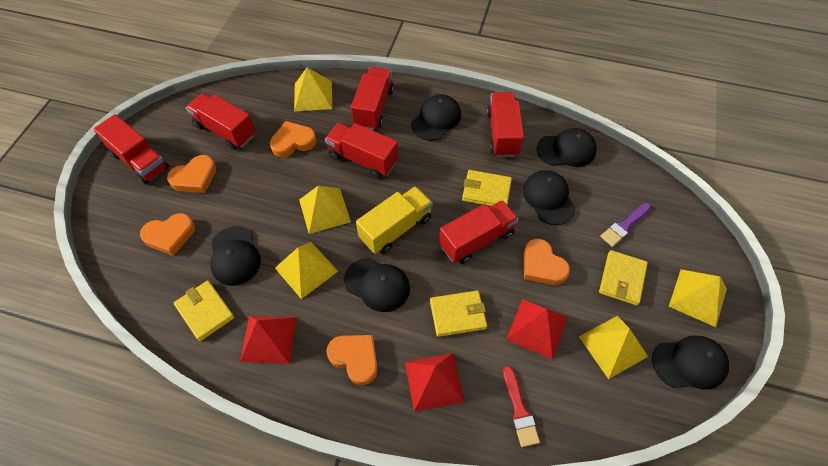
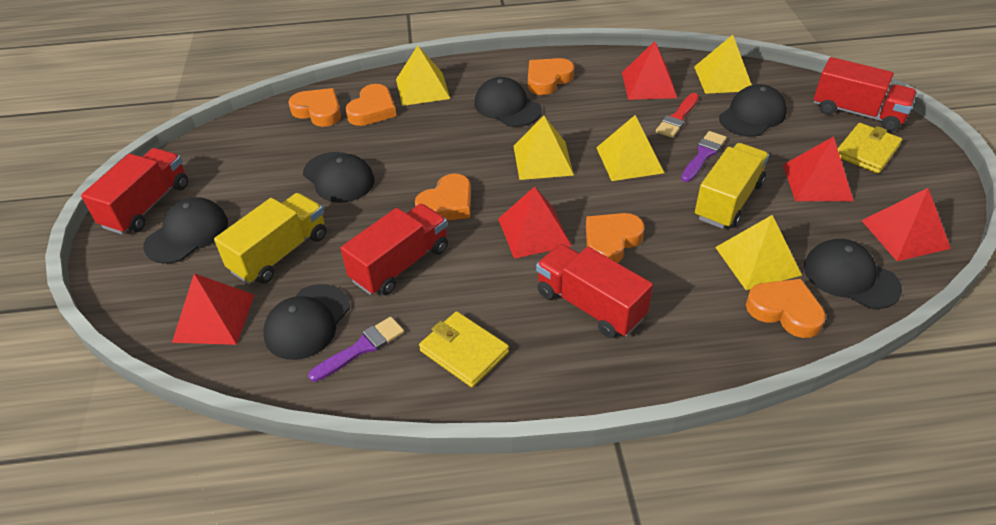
orange heart: [140,213,195,256] [167,155,216,193] [270,121,316,157] [326,335,378,385] [523,239,570,285] = 5 -> [288,88,341,127] [346,84,396,126] [415,173,471,221] [528,58,574,95] [586,213,645,263] [746,279,826,338] = 6
purple brush: [600,203,651,247] = 1 -> [308,317,404,382] [681,131,727,182] = 2
red pyramid: [240,316,296,364] [405,353,464,412] [506,299,567,359] = 3 -> [172,273,254,345] [498,187,572,259] [622,41,677,100] [783,136,853,201] [861,188,951,261] = 5
red truck: [94,114,169,185] [186,93,255,149] [325,123,398,178] [351,67,394,130] [439,200,518,264] [487,92,524,157] = 6 -> [81,148,188,234] [341,204,448,295] [536,244,653,338] [814,57,917,132] = 4
yellow truck: [356,186,433,254] = 1 -> [214,193,326,284] [695,143,769,229] = 2
yellow wallet: [174,280,235,341] [430,290,487,337] [462,170,512,206] [599,250,648,305] = 4 -> [419,311,509,387] [838,123,902,173] = 2

